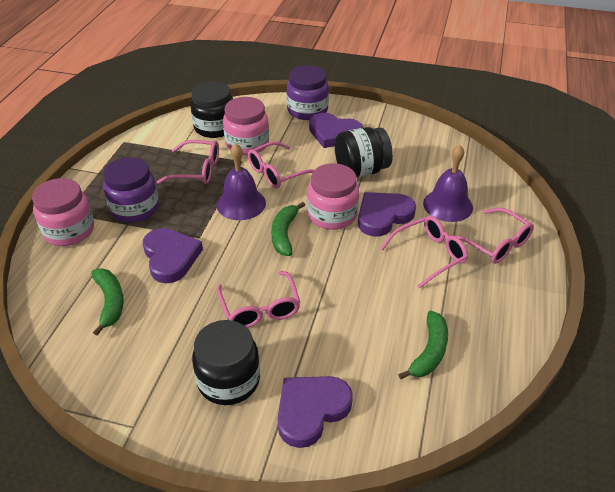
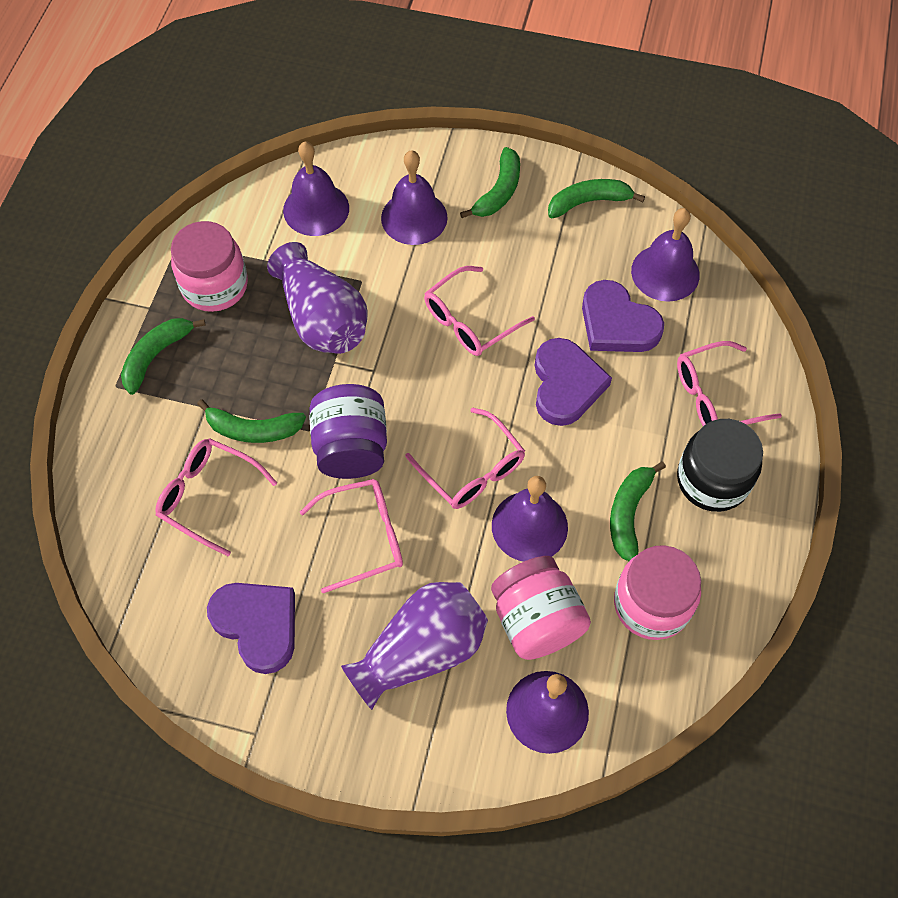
black jar: [190,81,233,138] [192,320,260,405] [335,127,393,178] = 3 -> [677,419,763,512] = 1
green banana: [91,268,124,336] [271,202,305,256] [398,311,448,380] = 3 -> [121,318,206,395] [197,399,306,443] [460,147,520,218] [548,179,645,218] [610,461,666,561] = 5
purple bell: [217,143,266,220] [423,145,473,222] = 2 -> [283,142,349,236] [381,150,448,245] [492,476,568,562] [506,671,589,754] [631,208,700,302] = 5
purple heart: [143,228,203,283] [278,376,353,448] [309,113,363,148] [358,192,416,237] = 4 -> [207,583,295,674] [534,338,612,426] [582,280,664,352] = 3
purple jar: [103,157,159,223] [287,65,329,120] = 2 -> [309,384,387,479] = 1
purple vase: none = 0 -> [267,242,367,354] [341,582,488,710] = 2

